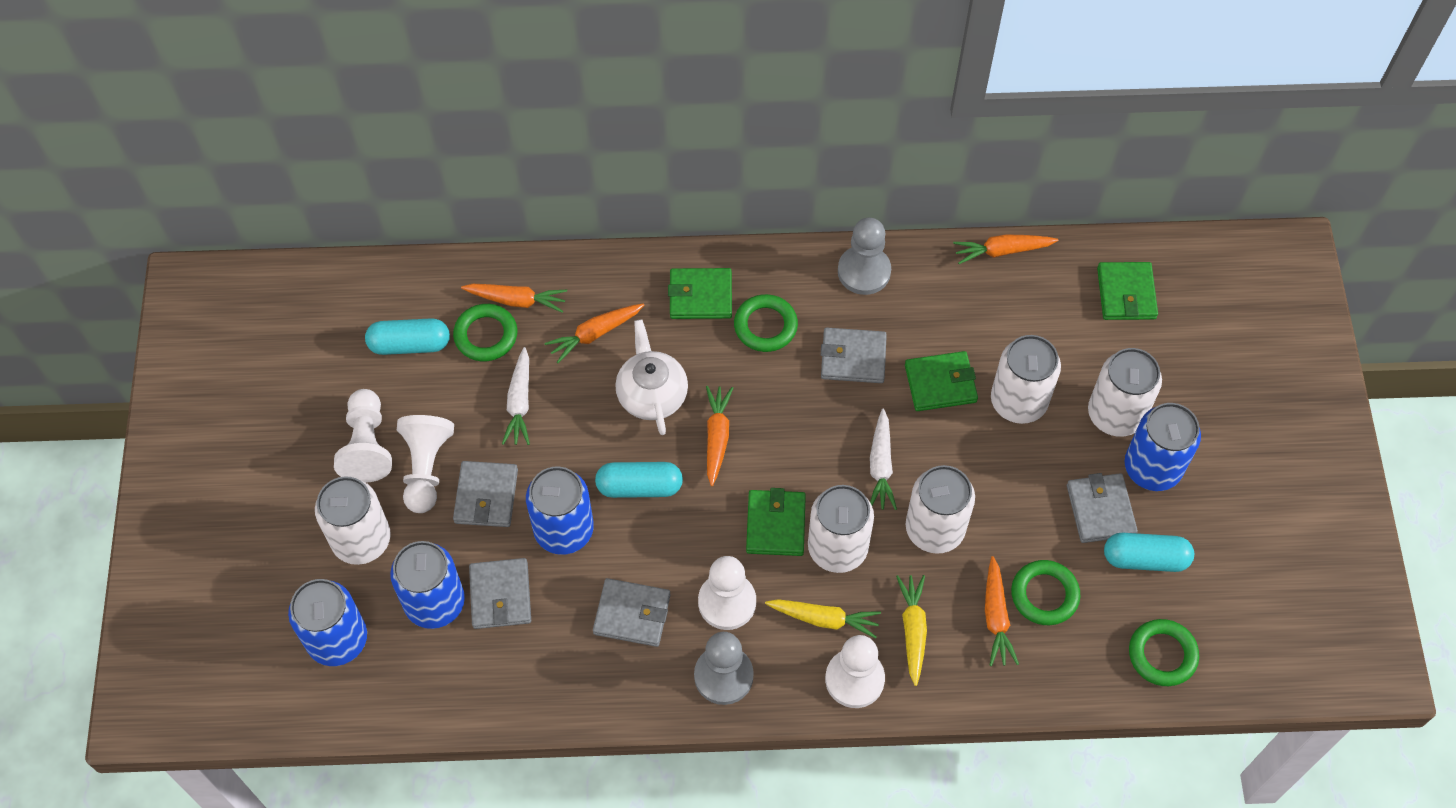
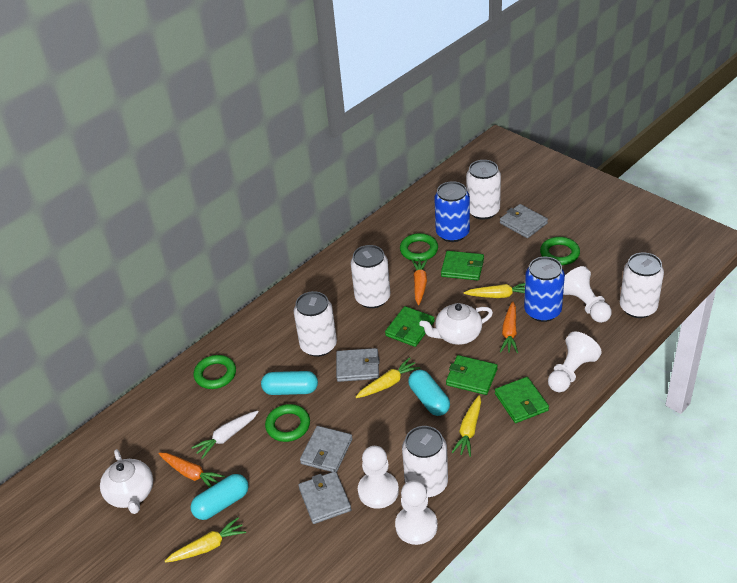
blue can: [288,579,367,666] [390,541,465,629] [526,467,594,555] [1124,403,1201,491] = 4 -> [434,181,470,242] [524,257,565,322] = 2
grey pawn: [694,632,754,705] [838,218,891,295] = 2 -> none = 0
grey wallet: [453,461,518,527] [469,558,531,629] [593,578,671,647] [821,328,887,383] [1067,473,1138,543] = 5 -> [298,471,352,524] [300,426,353,472] [336,348,380,382] [500,204,548,238] = 4
orange carrot: [461,284,567,313] [545,304,644,363] [706,386,733,486] [953,234,1058,264] [985,556,1019,666] = 5 -> [158,453,225,487] [411,258,428,305] [500,301,518,353] = 3
white carrot: [502,347,530,445] [870,409,897,510] = 2 -> [191,411,259,459] = 1
white teapot: [615,319,688,435] = 1 -> [100,449,153,514] [419,303,493,345] = 2
yellow carrot: [765,599,881,639] [896,575,927,686] = 2 -> [165,517,246,563] [356,357,420,398] [451,395,481,457] [464,283,525,298] = 4

